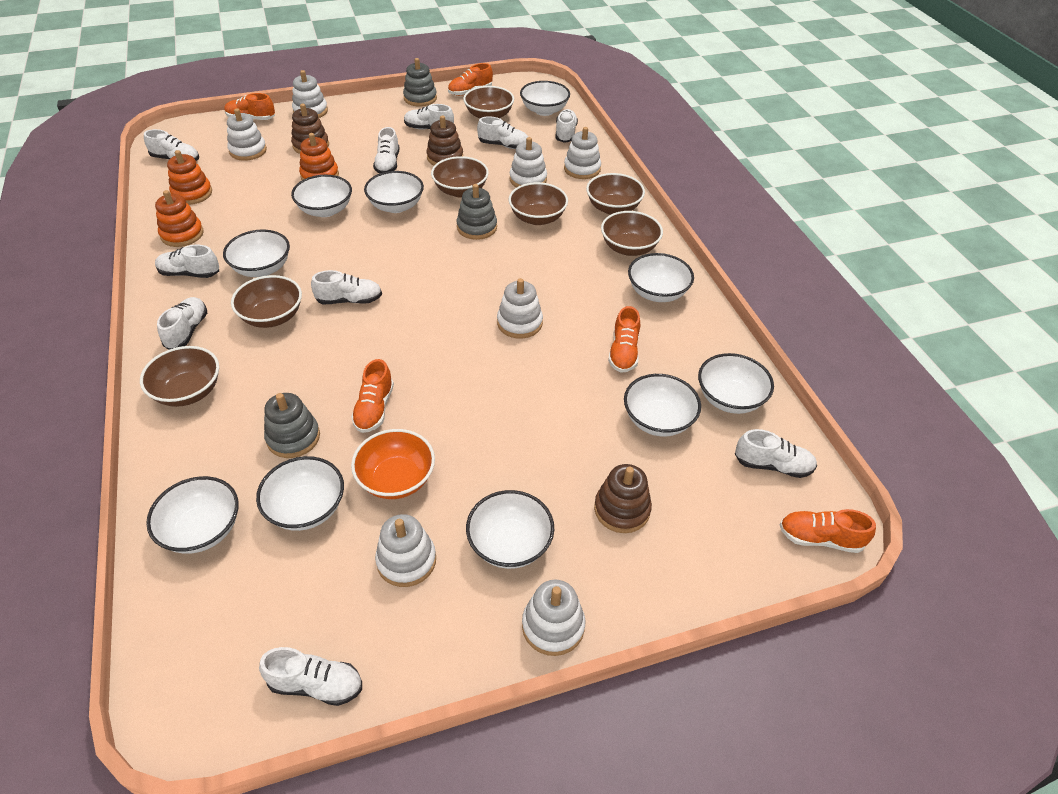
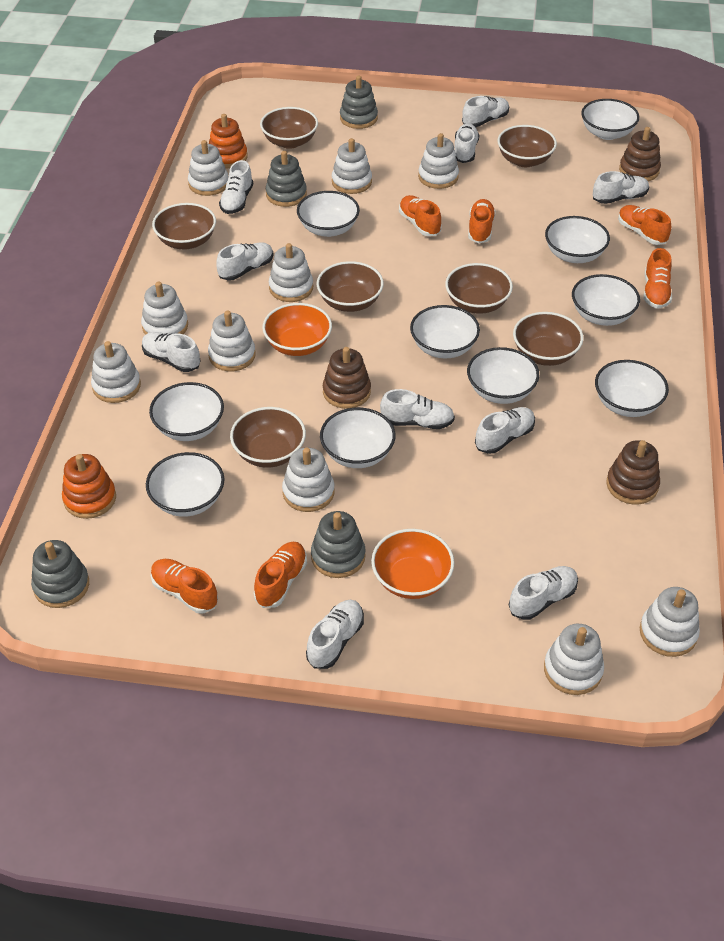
grey stacking toy: [264,393,320,458] [403,58,437,107] [457,184,497,240] = 3 -> [31,540,89,608] [266,151,307,207] [311,511,366,578] [340,75,378,129] = 4
orange bowl: [351,429,435,499] = 1 -> [262,303,332,356] [371,529,454,599] = 2
orange shoe: [224,93,275,120] [351,359,394,433] [448,63,493,96] [608,306,640,373] [780,509,876,553] = 5 -> [151,559,218,613] [254,542,307,608] [399,195,442,236] [468,199,496,243] [618,205,671,245] [643,248,672,309] = 6
orange stacking toy: [155,190,204,247] [167,150,212,205] [299,133,339,180] = 3 -> [62,454,116,519] [209,114,248,168] = 2
white stacking toy: [227,108,267,161] [292,70,328,118] [375,514,436,587] [497,278,543,339] [509,137,547,188] [522,580,585,656] [564,127,601,179] = 7 -> [91,341,141,403] [141,282,188,335] [188,140,228,196] [208,311,256,371] [269,243,313,302] [282,448,335,512] [332,138,372,194] [418,133,459,189] [544,624,604,695] [640,587,700,657] = 10

